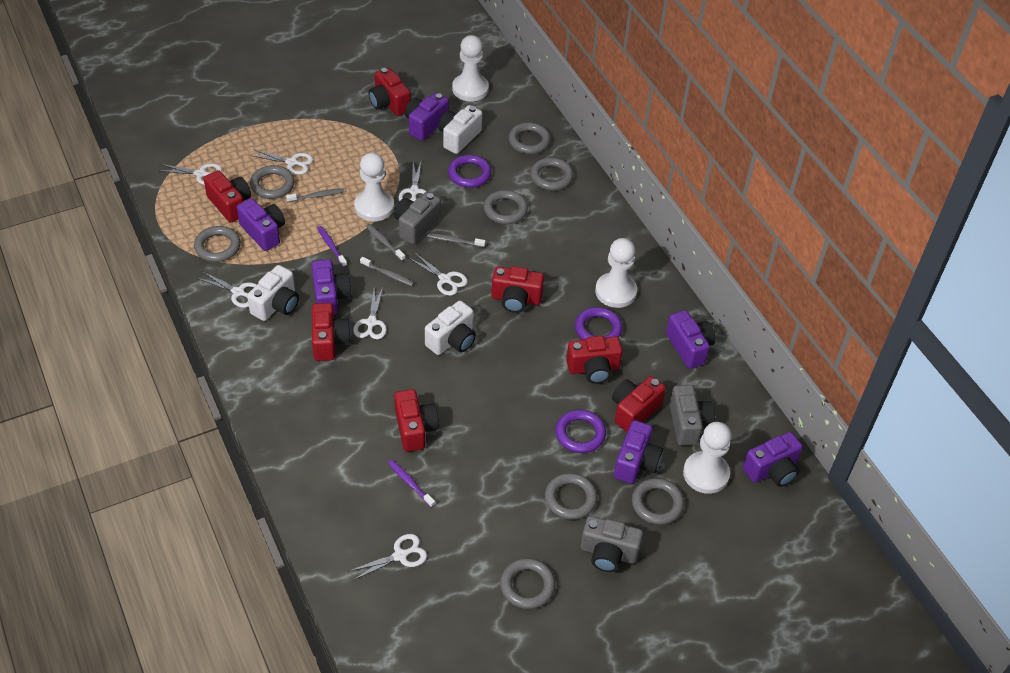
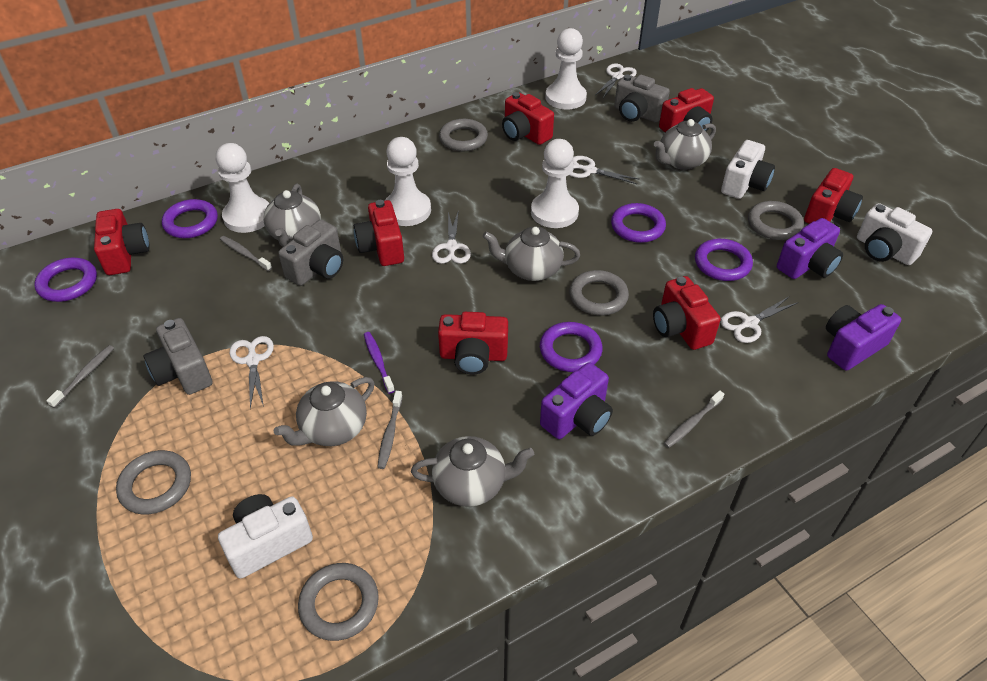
grey ring: [194,226,241,262] [250,165,294,199] [484,190,528,224] [500,558,555,609] [508,122,551,154] [530,158,574,191] [545,473,597,520] [632,478,684,525] = 8 -> [116,450,191,514] [298,563,379,641] [439,119,488,151] [569,270,629,316] [748,201,804,240] = 5
grey teapot: none = 0 -> [263,184,321,247] [274,377,375,446] [411,436,534,507] [483,227,580,281] [654,119,716,170] = 5
purple camera: [237,198,285,251] [312,259,352,315] [405,93,449,141] [614,420,663,484] [666,310,716,369] [743,432,803,487] = 6 -> [540,362,613,439] [777,218,843,279] [826,304,901,371] = 3
purple ring: [448,155,491,188] [555,409,606,453] [575,307,622,340] = 3 -> [35,258,97,302] [162,199,218,238] [540,322,603,372] [611,203,666,243] [695,239,753,281] = 5
purple toothbrush: [317,226,347,267] [388,460,435,508] = 2 -> [364,332,395,394] = 1
white scissors: [157,163,222,185] [197,271,257,308] [250,149,313,175] [350,534,427,581] [353,287,387,340] [399,162,427,202] [409,253,468,296] = 7 -> [230,336,274,409] [432,210,471,264] [570,156,639,184] [595,63,637,98] [720,296,798,343] = 5

